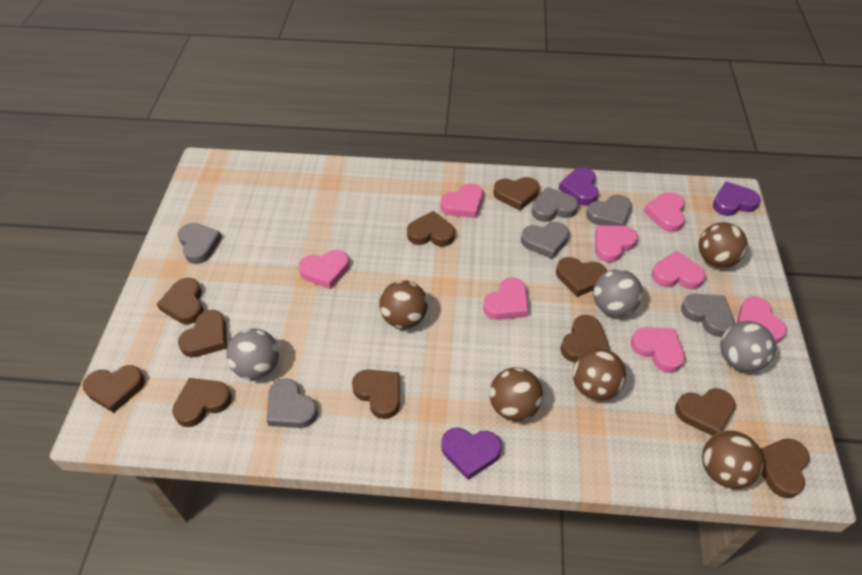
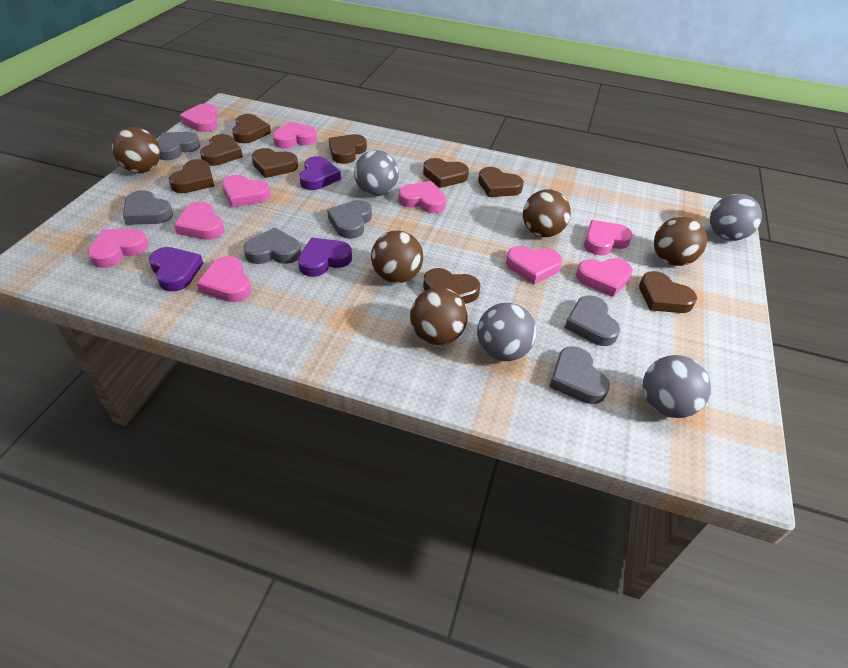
brown heart: [83,365,145,413] [157,278,204,324] [172,378,232,427] [178,310,227,357] [352,370,400,419] [407,211,455,247] [493,177,539,210] [556,257,607,297] [560,315,610,362] [675,388,736,436] [760,438,810,498] = 11 -> [169,159,214,193] [200,134,243,166] [232,114,271,143] [251,148,298,178] [329,134,367,164] [423,158,469,188] [423,268,480,304] [478,167,524,197] [639,271,697,313] = 9
grey ball: [227,328,279,380] [593,269,643,317] [720,321,776,372] = 3 -> [354,150,399,196] [477,303,537,361] [643,355,711,418] [710,194,762,241] = 4
pink heart: [299,250,349,289] [441,184,483,218] [483,277,528,320] [595,226,638,262] [631,327,685,373] [644,192,685,232] [652,251,705,289] [737,296,787,344] = 8 -> [87,229,149,268] [174,202,225,240] [180,103,218,132] [197,256,252,302] [222,175,271,208] [273,122,317,148] [398,181,446,213] [506,246,562,284] [576,258,633,297] [584,220,633,256] = 10

